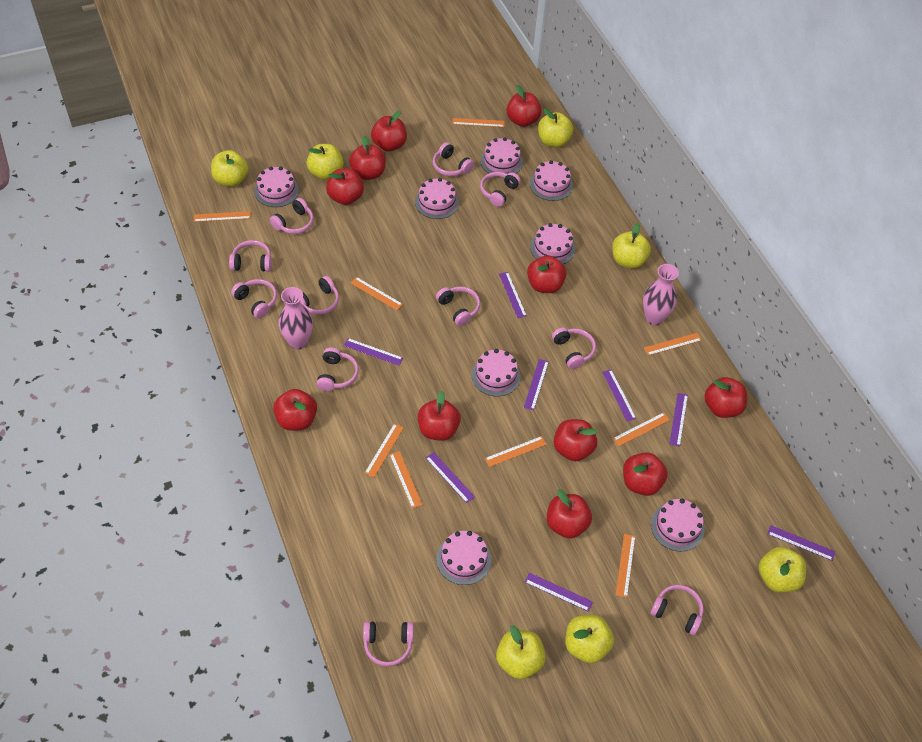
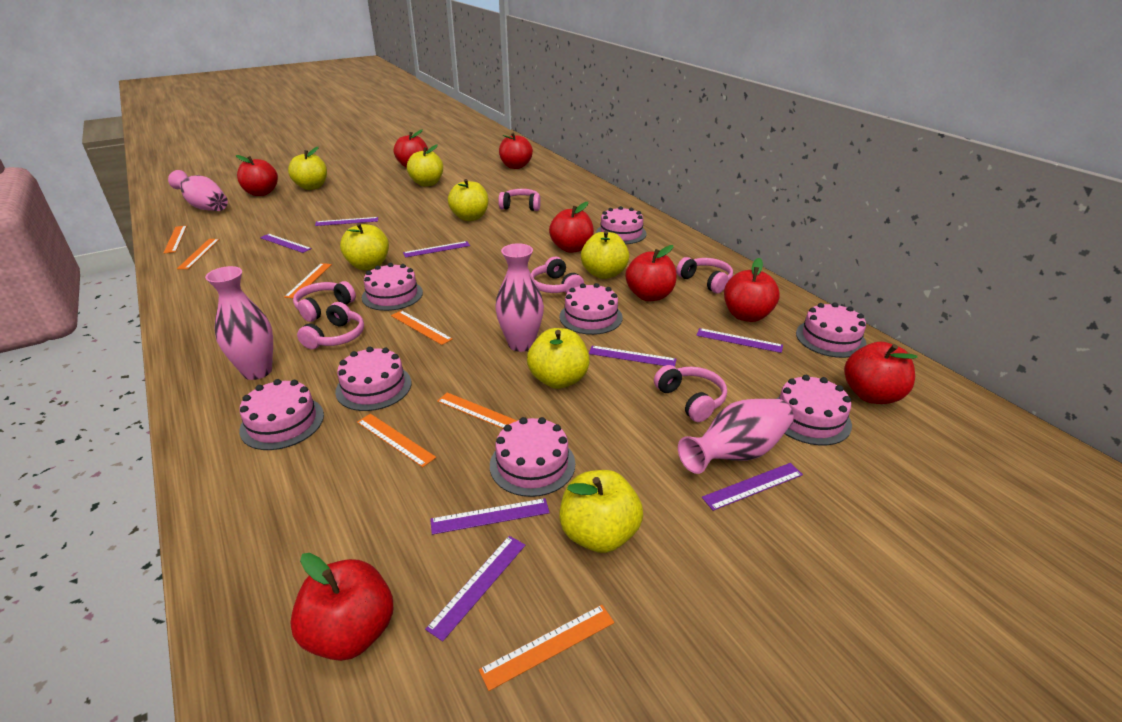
orange ruler: [194,211,251,222] [350,277,403,310] [365,423,404,477] [389,451,422,508] [452,118,505,127] [485,436,547,467] [613,412,670,446] [616,534,635,598] [644,333,702,356] = 9 -> [164,226,187,254] [177,239,220,269] [284,263,332,298] [357,414,436,467] [391,310,452,345] [437,392,517,429] [479,605,614,691] = 7
pink headphones: [229,240,272,272] [231,279,277,319] [270,198,314,234] [300,276,339,315] [316,347,359,391] [363,621,414,667] [433,142,474,176] [436,287,480,326] [480,172,521,207] [552,328,596,369] [650,585,704,635] = 11 -> [293,281,356,322] [297,302,364,349] [498,189,541,211] [531,257,584,293] [654,365,727,422] [676,257,733,293] = 6
pink vase: [278,287,313,350] [643,264,679,325] = 2 -> [168,170,228,211] [205,266,273,380] [495,243,544,352] [678,399,794,474] = 4
red apple: [273,389,317,431] [326,168,364,205] [349,136,386,180] [371,110,407,151] [418,391,461,441] [506,85,542,127] [527,255,567,293] [547,489,592,539] [554,419,597,461] [623,452,668,496] [705,377,747,418] = 11 -> [236,155,278,196] [290,553,393,661] [394,129,428,168] [499,133,533,169] [549,201,594,253] [626,245,677,301] [724,258,780,322] [844,342,917,404] = 8

